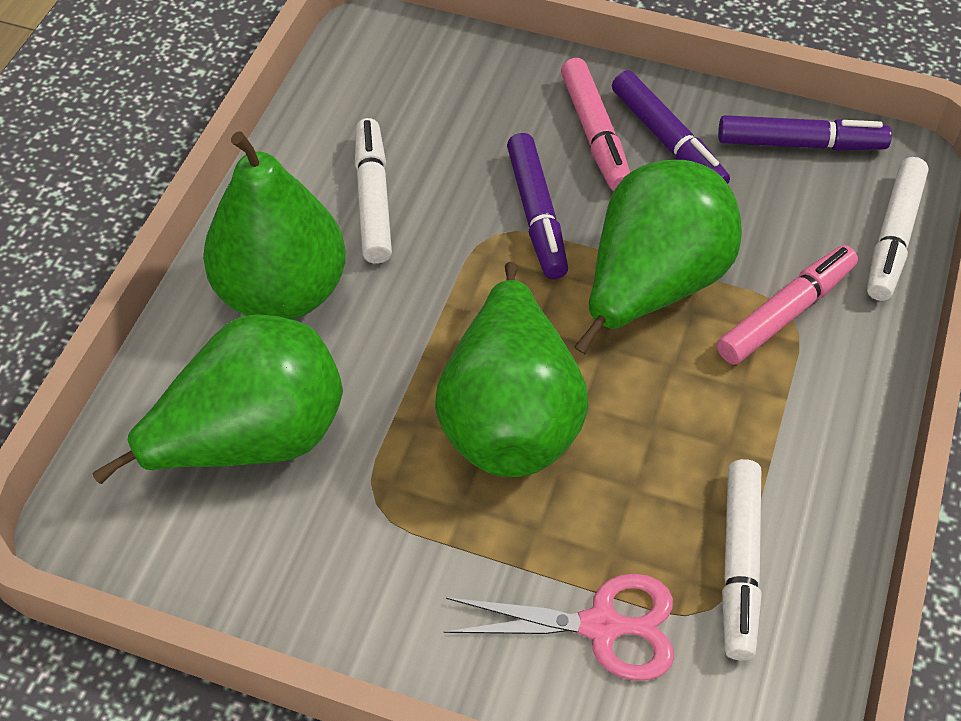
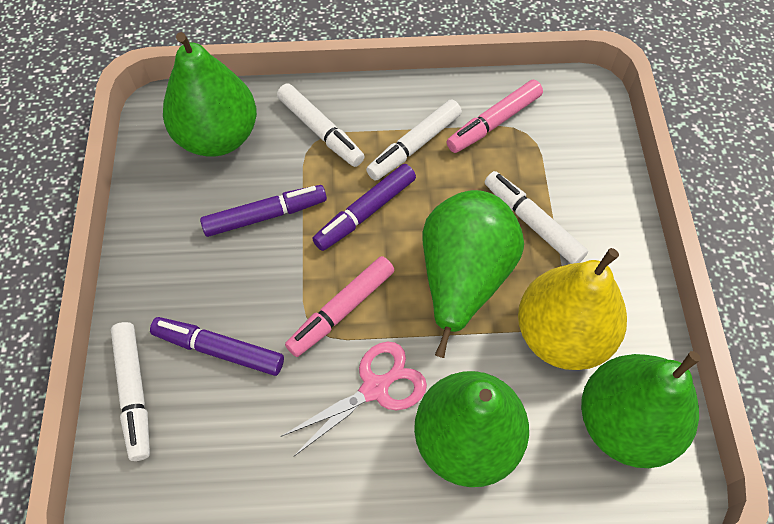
white marker: [355,118,392,264] [722,459,762,661] [867,157,929,301] = 3 -> [111,322,150,461] [277,83,365,167] [366,99,462,181] [485,171,588,264] = 4
yellow pear: none = 0 -> [518,248,627,370] = 1

